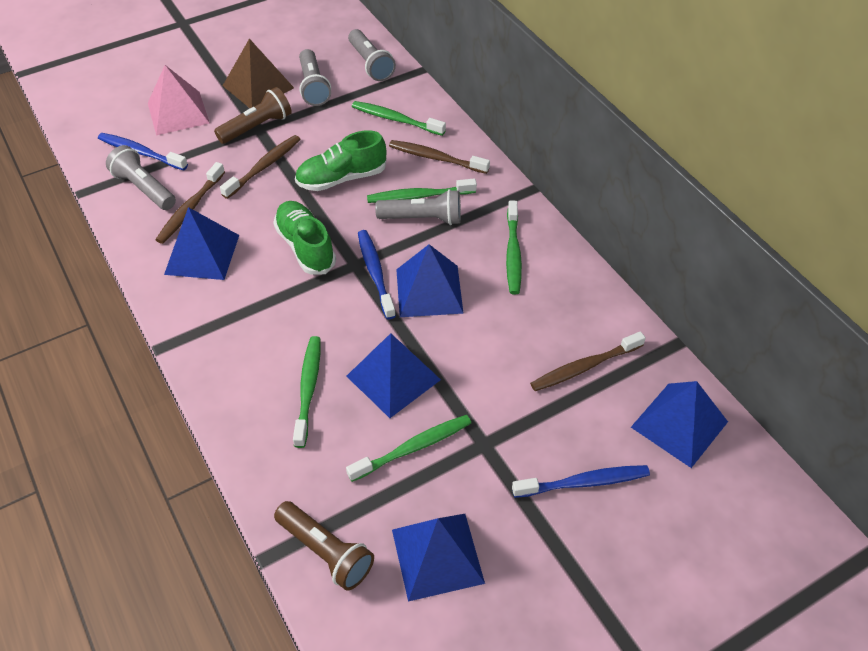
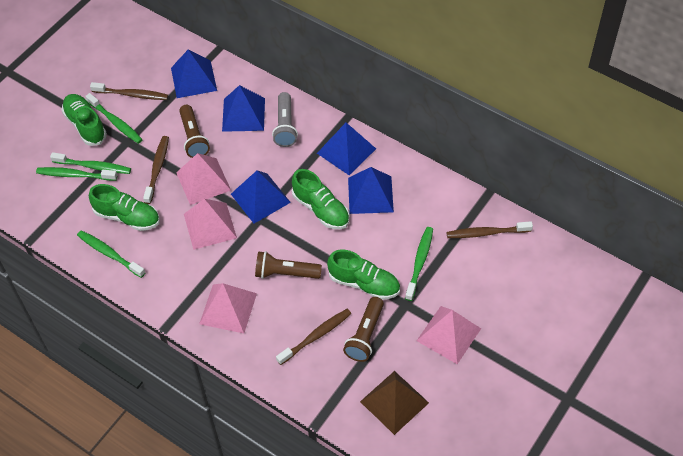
blue toothbrush: [98,133,188,171] [358,230,396,319] [512,465,650,498] = 3 -> none = 0
brown flashlight: [214,87,292,144] [274,501,374,591] = 2 -> [179,105,210,158] [255,251,322,279] [343,297,384,362] = 3
green shoe: [273,201,336,275] [295,130,387,191] = 2 -> [62,94,107,146] [89,184,160,231] [292,169,349,229] [327,249,400,300] = 4
grey flashlight: [106,145,176,210] [299,49,331,106] [348,29,396,81] [375,189,461,225] = 4 -> [272,92,298,147] = 1
pink pyramid: [148,65,210,136] = 1 -> [176,153,231,205] [184,199,237,250] [199,283,257,333] [417,306,481,364] = 4

